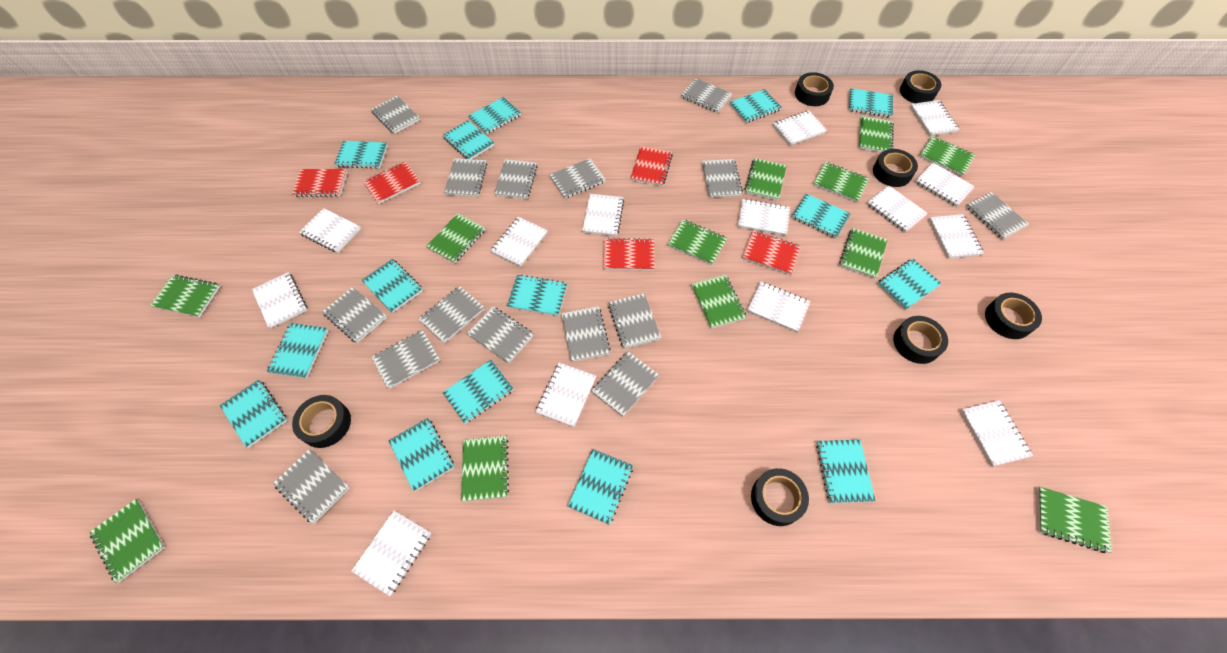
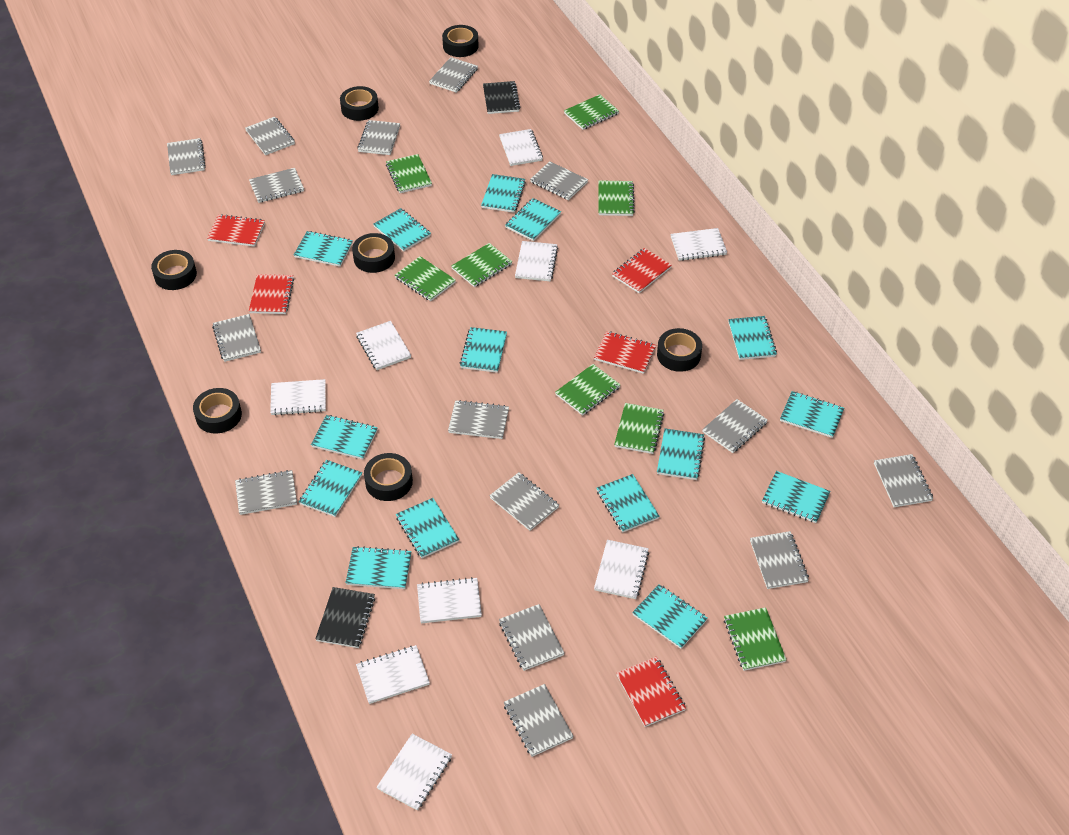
black notebook: none = 0 -> [315,587,375,648] [483,81,521,114] = 2
green notebook: [89,499,165,583] [150,274,220,317] [426,213,485,263] [461,436,509,502] [667,219,727,265] [691,275,747,328] [745,158,787,201] [813,162,869,202] [839,228,887,279] [858,116,894,152] [919,136,975,176] [1037,487,1112,553] = 12 -> [386,154,432,193] [395,256,456,301] [451,243,512,287] [555,364,621,416] [564,94,619,130] [598,180,635,216] [614,403,664,454] [724,607,786,671] = 8
white notebook: [252,272,307,328] [299,208,361,253] [351,510,431,596] [490,217,548,267] [535,363,596,427] [582,194,624,236] [738,199,790,236] [747,281,810,332] [773,111,827,146] [867,185,928,232] [910,100,959,136] [915,162,975,207] [929,214,984,258] [960,400,1033,466] = 14 -> [270,379,326,416] [356,321,411,370] [356,645,430,704] [377,734,452,811] [417,577,482,623] [499,129,543,166] [515,241,558,281] [594,540,649,599] [670,228,727,261] = 9

